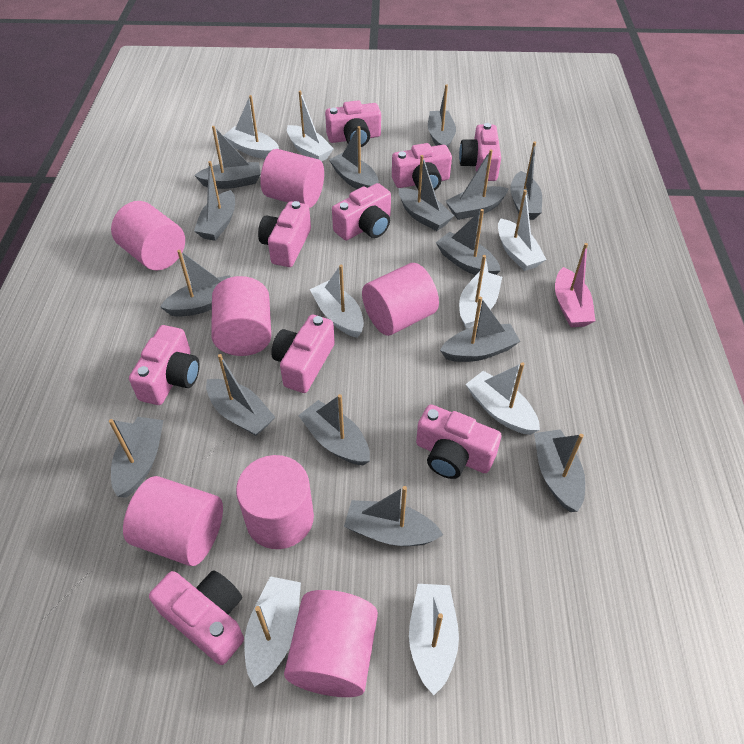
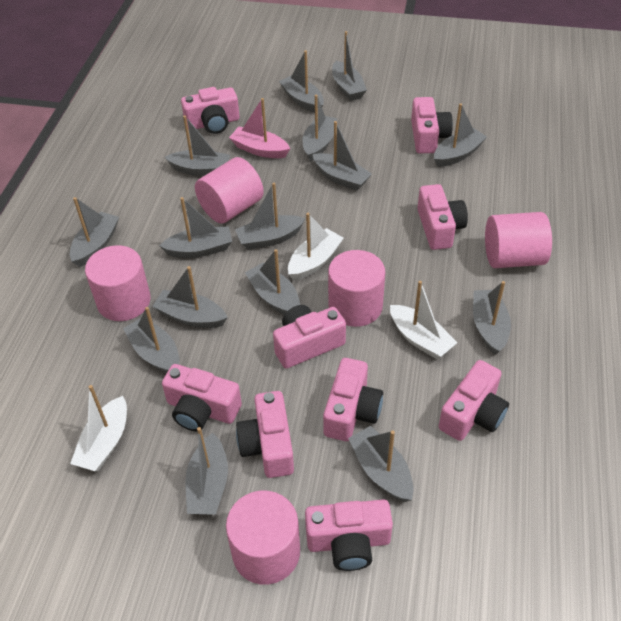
pink cylinder: [111,201,185,270] [123,476,223,566] [211,276,271,356] [236,455,314,549] [260,149,324,208] [284,590,378,697] [362,263,439,336] = 7 -> [85,245,151,321] [195,157,264,224] [226,490,300,585] [328,250,385,327] [485,212,552,268] = 5
white boat: [223,95,279,159] [244,576,301,687] [287,91,334,162] [310,265,364,338] [409,584,459,695] [459,255,502,329] [466,362,540,435] [498,190,547,271] = 8 -> [70,385,127,471] [288,213,344,280] [390,281,457,359] = 3

